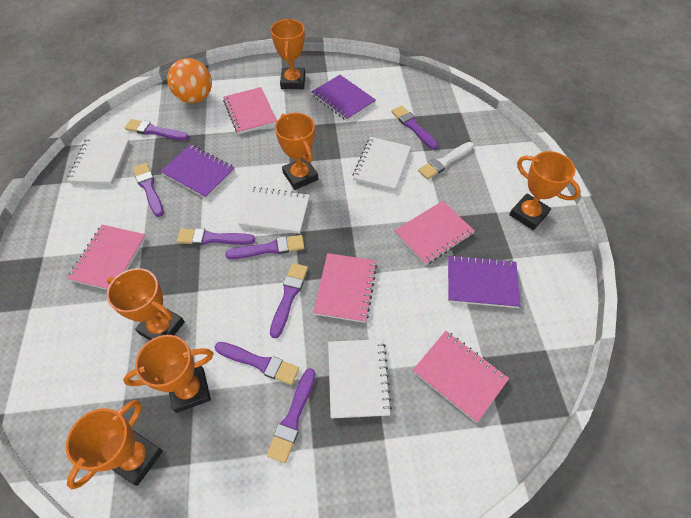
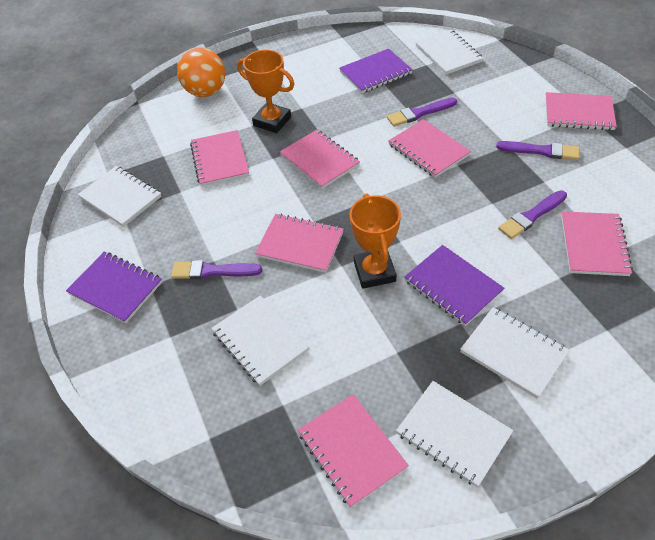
orange trophy: [66,400,163,489] [107,268,185,340] [123,335,213,413] [271,19,305,89] [275,113,318,190] [509,151,581,230] = 6 -> [237,50,294,133] [349,193,401,289] = 2
pink notebook: [67,225,146,290] [223,87,277,134] [313,253,377,323] [394,201,475,265] [413,331,509,423] = 5 -> [190,130,249,186] [255,214,344,273] [280,130,360,189] [298,394,409,508] [388,119,471,178] [545,92,617,130] [561,211,633,276] = 7
purple brush: [125,119,189,141] [133,163,164,217] [177,228,255,245] [215,342,299,385] [225,235,305,259] [267,368,316,463] [270,263,308,338] [391,105,438,149] = 8 -> [171,260,262,279] [387,97,457,127] [496,141,579,160] [498,190,567,239] = 4
white brush: [418,142,474,180] = 1 -> none = 0
white notebook: [67,137,130,185] [237,187,310,234] [328,339,392,418] [352,137,411,191] = 4 -> [78,166,162,227] [211,295,309,386] [396,381,513,487] [415,30,483,75] [460,307,570,399] = 5

